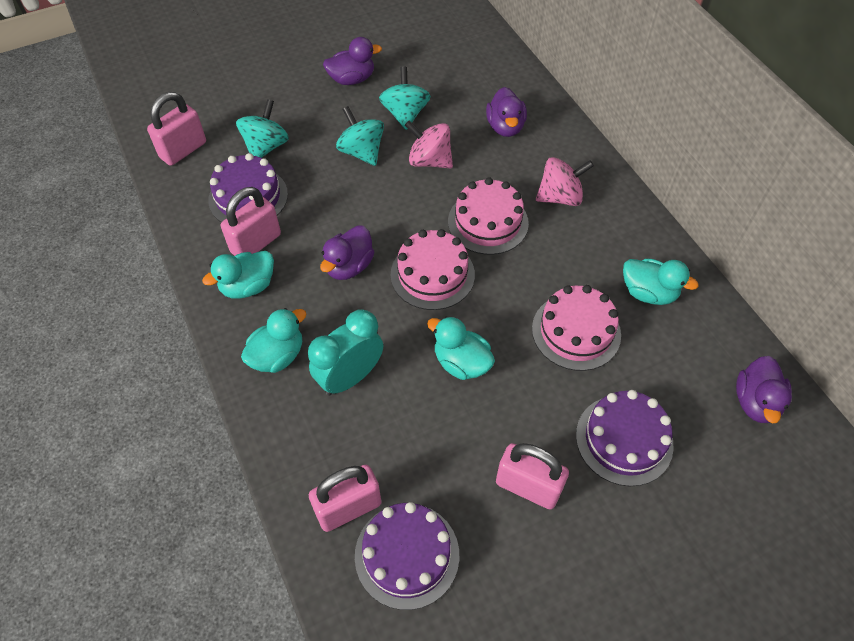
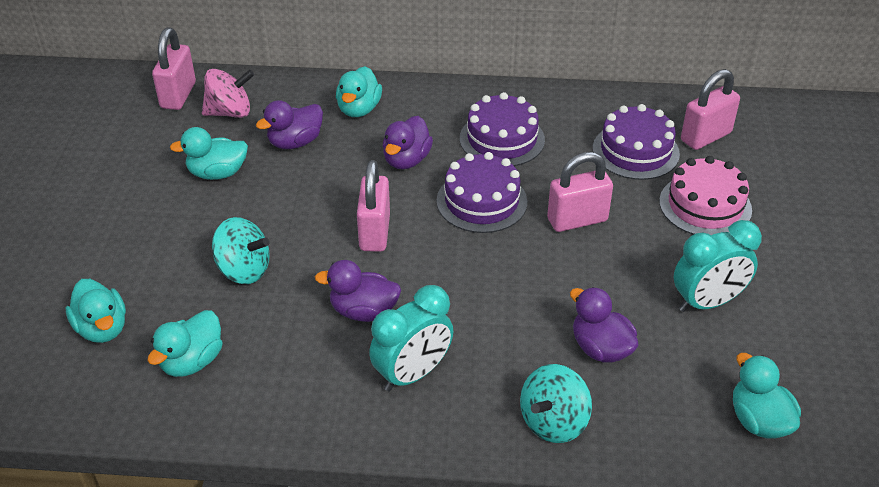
pink cake: [391,229,475,310] [448,177,529,255] [532,285,621,371] = 3 -> [659,156,752,235] = 1
pink spinning top: [405,120,453,169] [536,157,594,206] = 2 -> [202,69,254,118] = 1
turquoise clock: [308,309,383,396] = 1 -> [369,285,453,391] [673,220,762,312] = 2
turquoise duck: [202,251,274,299] [241,308,306,373] [427,316,495,380] [623,259,699,305] = 4 -> [66,279,126,343] [147,310,223,377] [170,127,248,180] [336,66,382,117] [733,353,801,439] = 5
turquoise spinning top: [236,99,289,158] [336,106,384,166] [379,66,431,130] = 3 -> [212,217,270,284] [520,364,592,443] = 2

